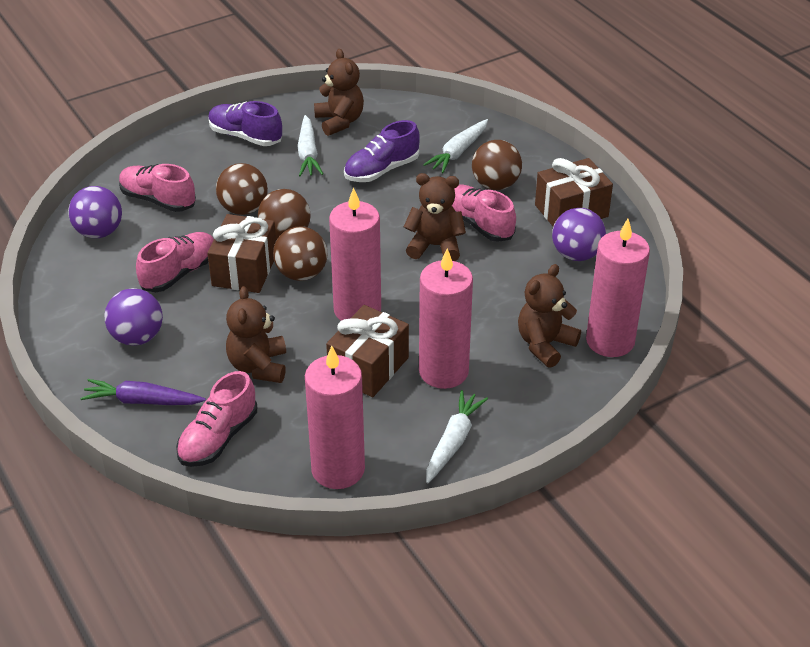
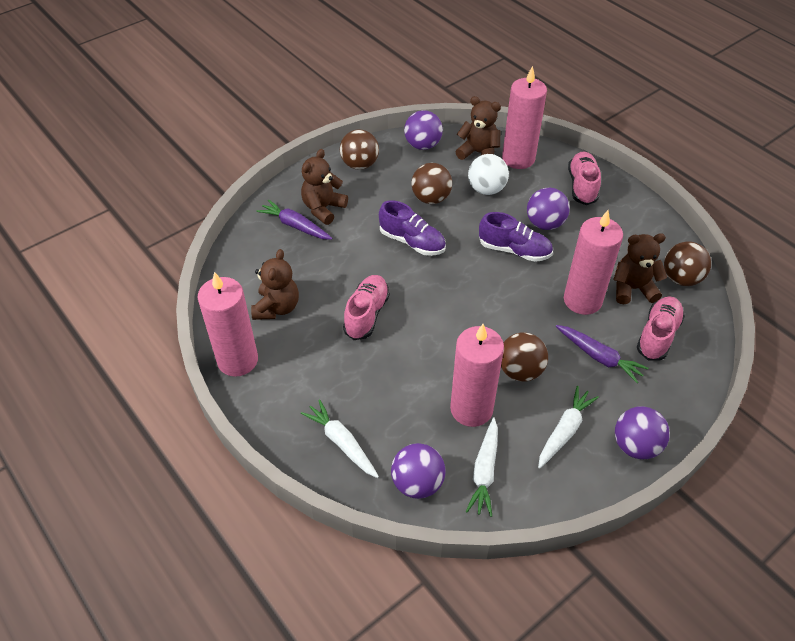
brown gift: [207,214,276,293] [326,305,409,397] [535,158,613,227] = 3 -> none = 0
pink shoe: [119,164,196,212] [136,232,214,292] [176,371,257,467] [452,185,516,242] = 4 -> [343,275,390,340] [568,152,601,205] [637,297,685,360] = 3
purple ball: [68,186,122,238] [104,288,163,346] [552,208,606,261] = 3 -> [391,443,446,499] [404,110,443,150] [527,188,570,230] [615,406,670,459] = 4
purple carrot: [80,379,206,405] = 1 -> [257,200,333,240] [556,325,649,383] = 2
white ball: none = 0 -> [468,154,509,195] = 1

